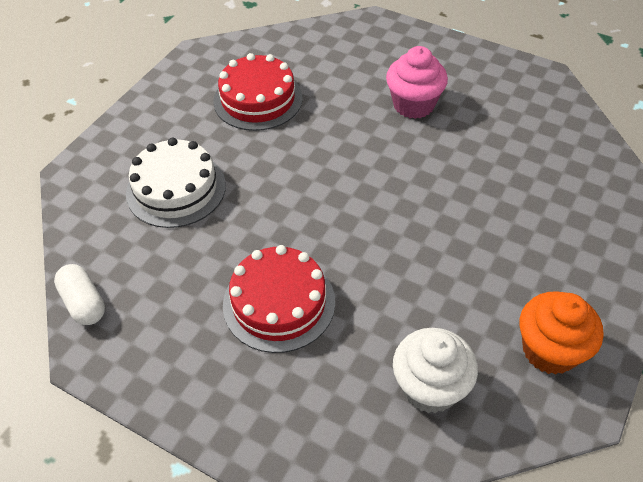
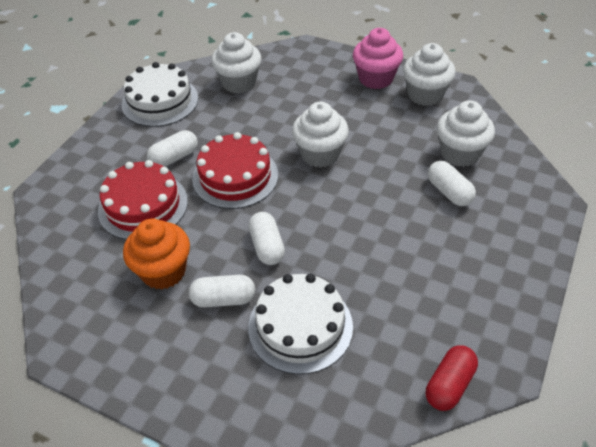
red capsule: none = 0 -> [426,345,478,411] = 1
white cake: [126,138,226,228] = 1 -> [122,62,198,127] [248,273,353,375] = 2
white capsule: [54,264,105,325] = 1 -> [147,130,198,167] [189,275,255,307] [248,212,285,265] [428,161,476,206] = 4
white cupcake: [393,328,478,414] = 1 -> [211,32,262,94] [292,102,349,168] [403,43,456,106] [437,100,495,167] = 4

